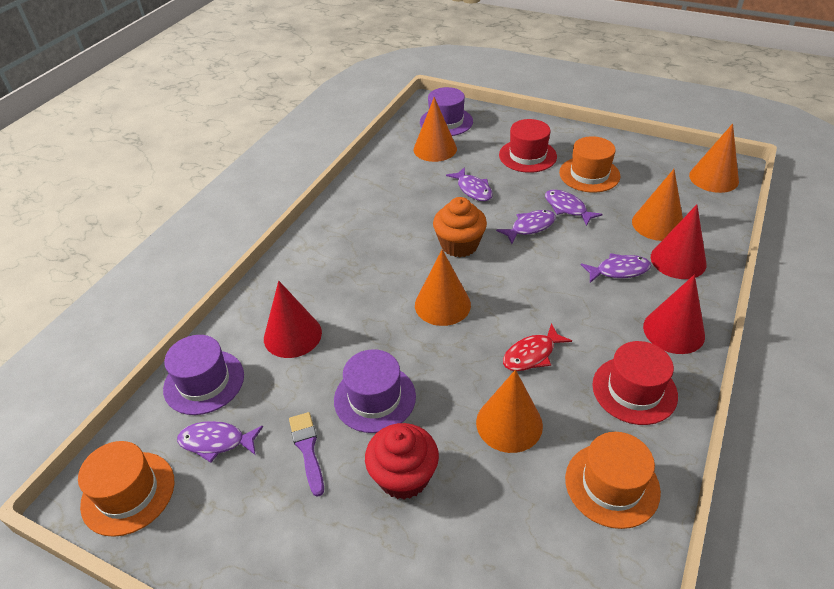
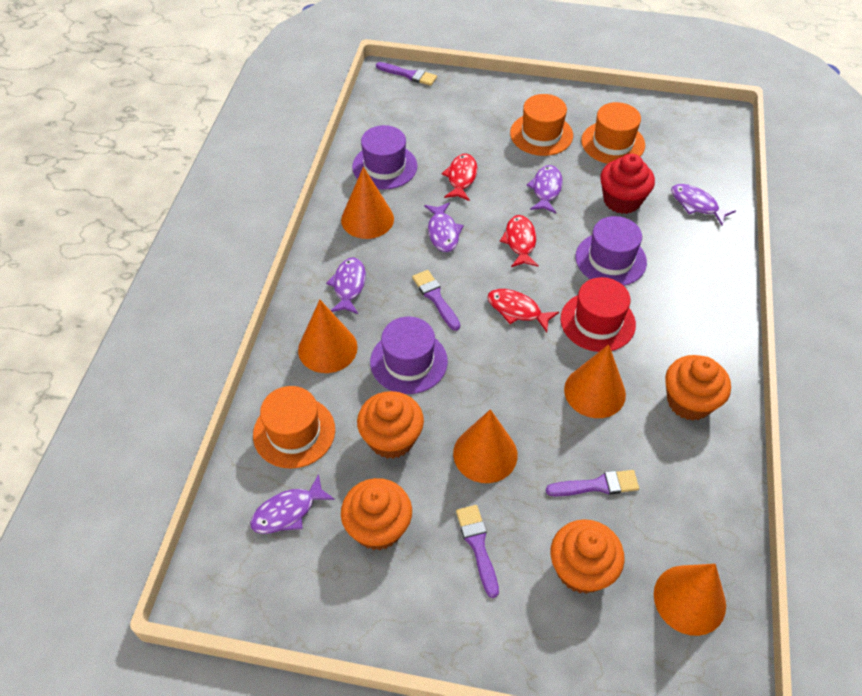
orange cupcake: [433,197,487,257] = 1 -> [341,478,412,550] [357,391,424,459] [550,519,625,594] [665,355,731,421] = 4
purple brush: [289,412,324,497] = 1 -> [376,62,437,86] [412,270,460,331] [456,505,499,598] [546,470,639,496] = 4
red cone: [264,281,322,358] [643,275,705,354] [651,205,706,279] = 3 -> none = 0
red fish: [503,323,572,371] = 1 -> [442,154,477,201] [487,289,559,332] [500,215,539,267] = 3
red hat: [499,119,557,173] [592,341,678,425] = 2 -> [560,277,636,352] = 1

